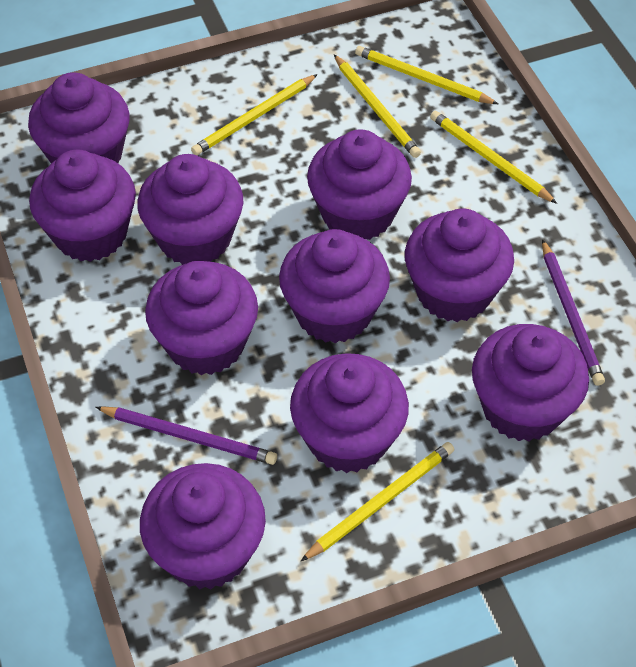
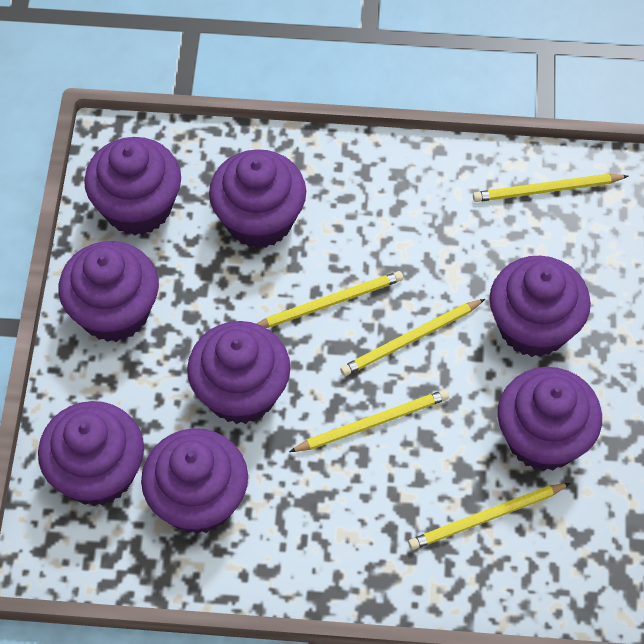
purple cupcake: [28,72,130,164] [29,150,136,262] [138,154,244,265] [140,463,266,589] [145,261,258,375] [279,229,390,343] [290,353,409,473] [307,129,412,240] [405,208,514,322] [472,324,589,441] = 10 -> [38,401,144,506] [58,241,159,342] [84,137,181,236] [141,428,248,534] [187,321,291,424] [209,149,306,249] [489,256,591,357] [498,367,602,471] = 8
purple pencil: [96,406,277,465] [542,239,605,385] = 2 -> none = 0

